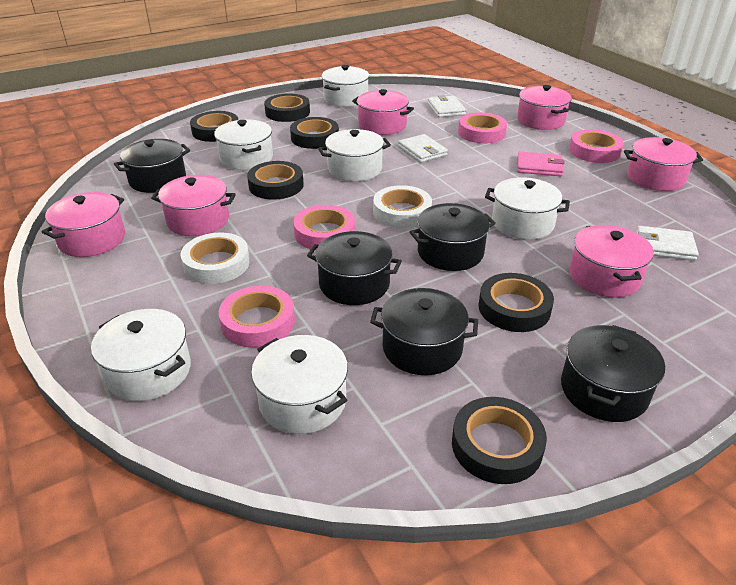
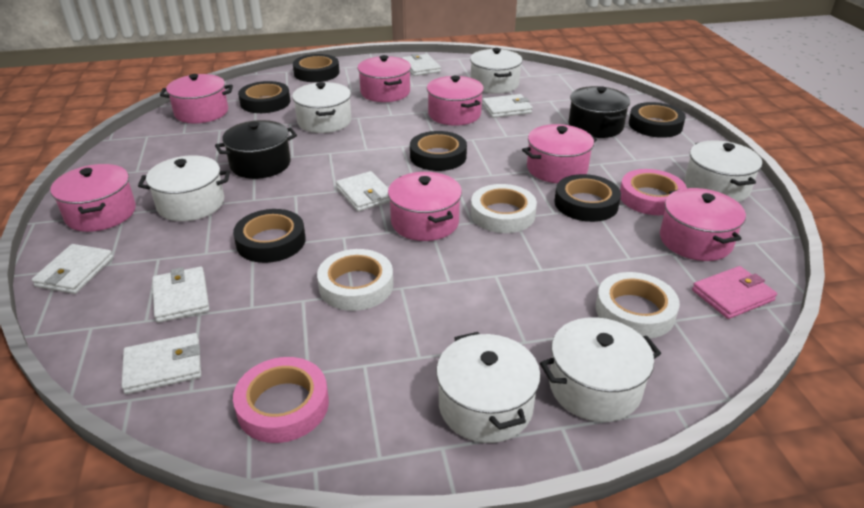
black pot: [114,139,190,193] [307,231,402,305] [370,288,478,375] [410,203,496,271] [561,325,665,422] = 5 -> [215,120,297,179] [569,86,630,138] = 2
pink pot: [42,192,125,257] [151,175,236,236] [352,89,414,135] [517,85,572,130] [569,225,654,298] [624,137,703,191] = 6 -> [50,164,136,232] [160,74,233,123] [358,55,411,102] [388,172,462,241] [427,76,484,126] [522,124,597,183] [660,188,746,261] = 7
pink tape: [219,286,295,348] [293,205,355,250] [458,112,507,143] [569,129,624,163] = 4 -> [233,357,329,443] [620,169,687,215] = 2
white tape: [181,232,250,284] [373,185,432,228] = 2 -> [317,249,393,311] [471,184,537,233] [595,272,680,338] = 3
white wallet: [398,134,448,163] [427,95,466,117] [636,226,699,261] = 3 -> [32,244,113,294] [121,333,201,394] [152,267,210,323] [336,171,390,211] [402,54,441,76] [482,94,533,118] = 6

